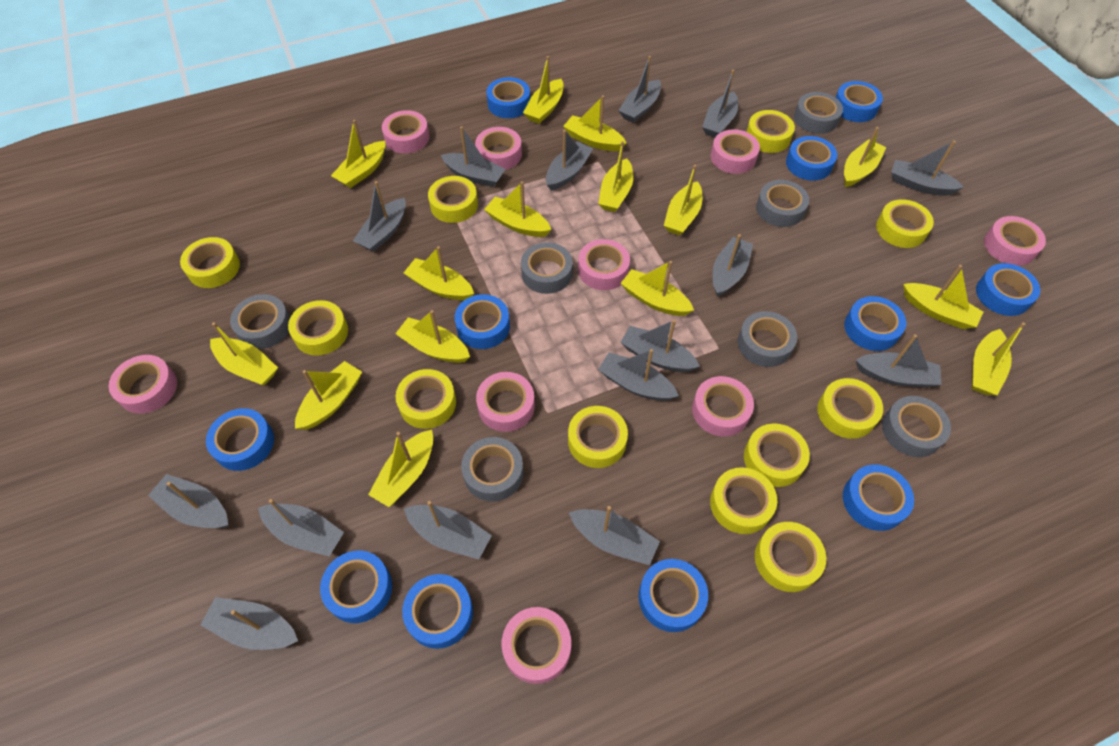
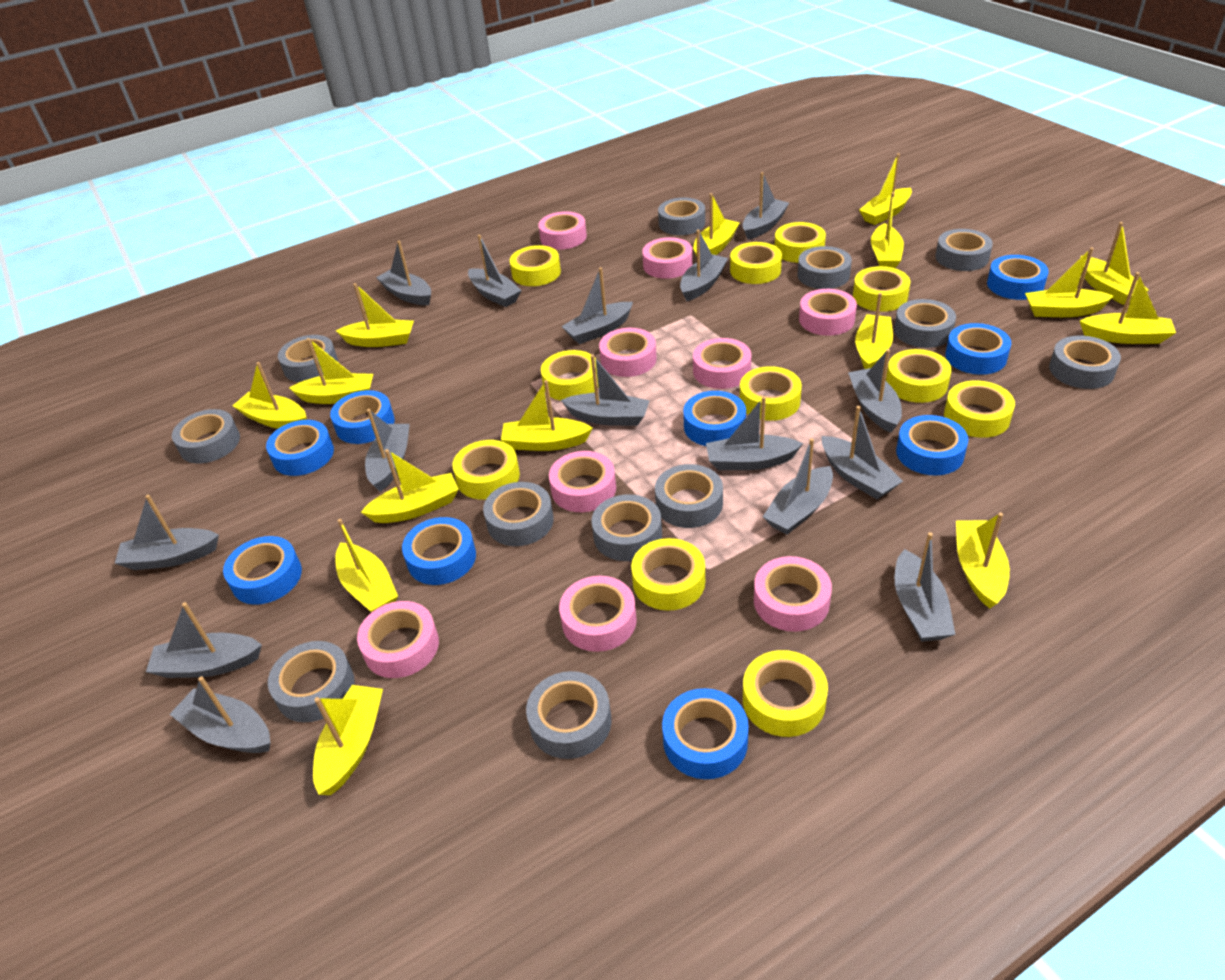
blue tape: [206,408,274,471] [320,551,392,623] [402,574,473,649] [455,294,510,349] [486,77,530,118] [639,559,708,632] [786,136,837,181] [835,81,883,122] [843,465,914,531] [844,296,906,351] [976,263,1040,316] = 11 -> [223,536,302,605] [266,420,334,476] [330,390,395,444] [402,517,476,585] [662,688,749,779] [683,391,746,446] [896,415,968,475] [945,323,1011,375] [987,255,1049,300] = 9
grey tape: [230,294,290,349] [461,437,524,501] [521,242,573,294] [738,311,797,367] [756,180,809,227] [794,92,843,134] [882,396,951,457] = 7 -> [172,409,240,464] [268,641,355,722] [278,335,338,382] [483,482,554,546] [526,671,612,759] [591,494,662,561] [655,464,723,528] [658,198,705,235] [798,246,852,289] [894,299,956,348] [935,229,993,271] [1049,336,1121,389] = 12

